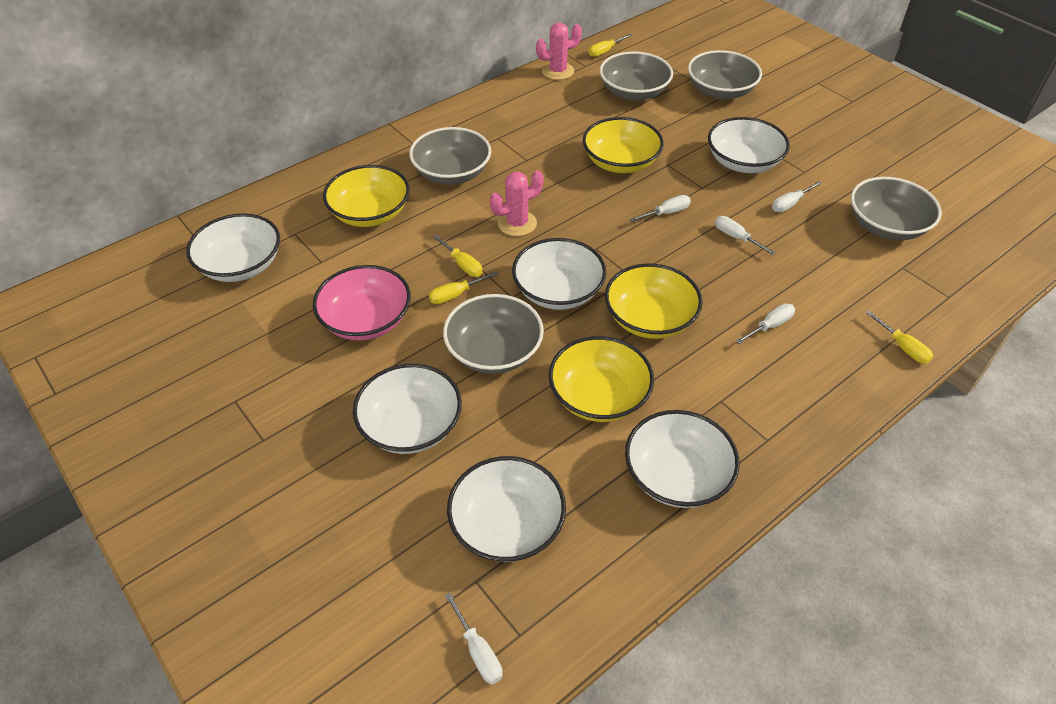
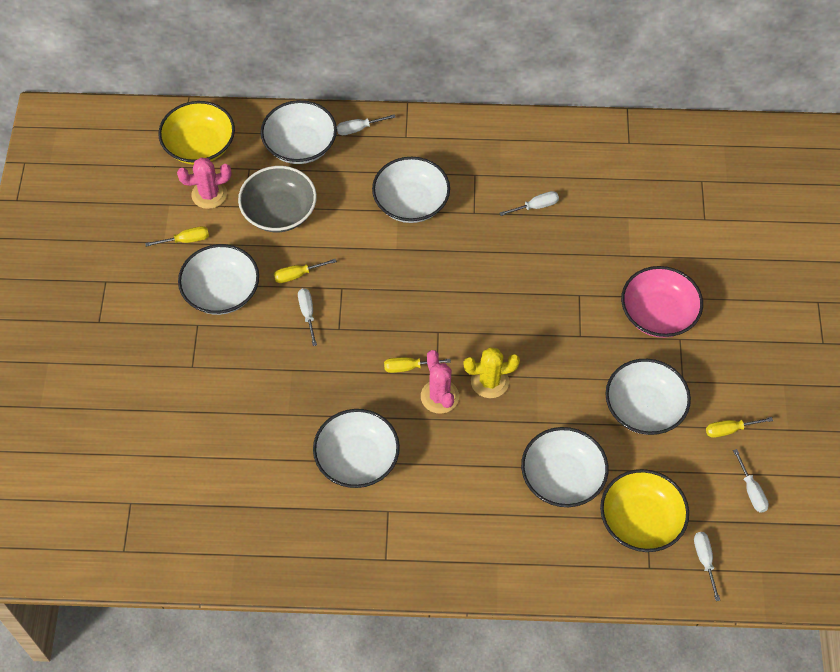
grey bowl: [409,127,491,184] [443,294,544,374] [600,52,673,101] [688,50,762,100] [851,177,942,240] = 5 -> [238,166,317,232] = 1
yellow bowl: [323,165,410,227] [549,336,654,422] [583,117,664,173] [605,263,703,339] = 4 -> [158,101,235,165] [600,469,689,552] = 2
yellow cactus: none = 0 -> [464,347,520,398] = 1

